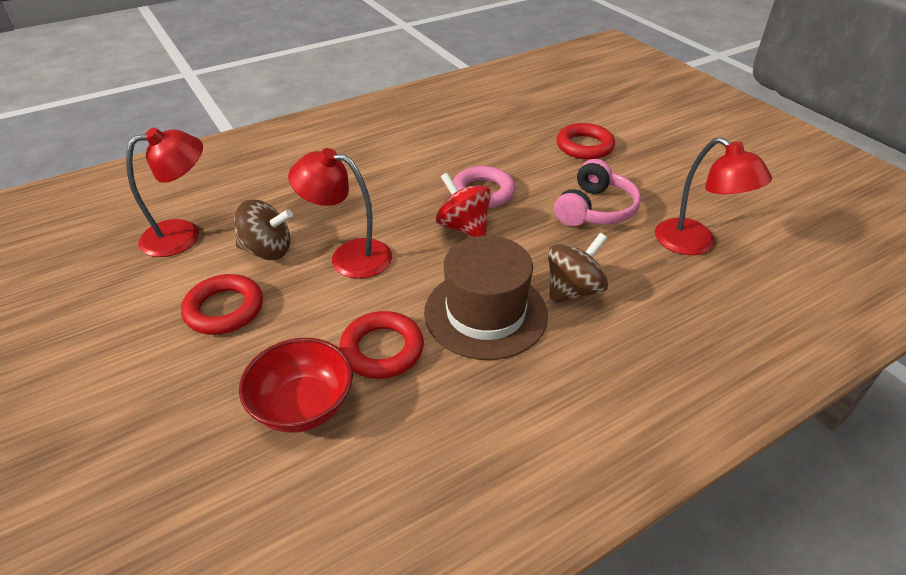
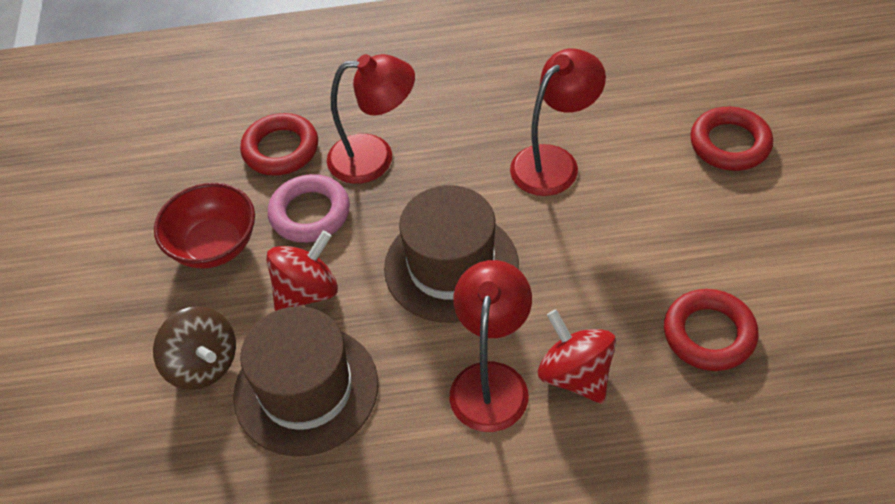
brown hat: [424,236,548,360] = 1 -> [233,306,378,456] [384,185,519,323] = 2
brown spinning top: [234,200,293,260] [548,233,608,304] = 2 -> [153,306,236,390] = 1
pink headphones: [554,159,641,226] = 1 -> none = 0
red spinning top: [436,172,491,237] = 1 -> [266,231,338,311] [538,310,616,404] = 2

